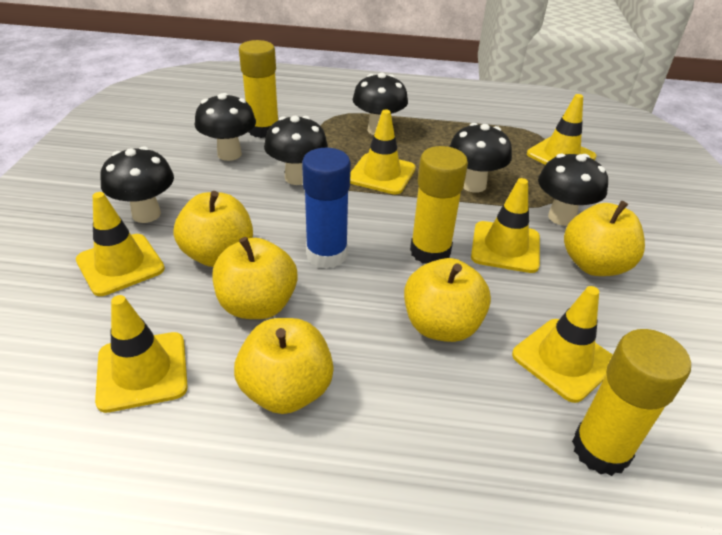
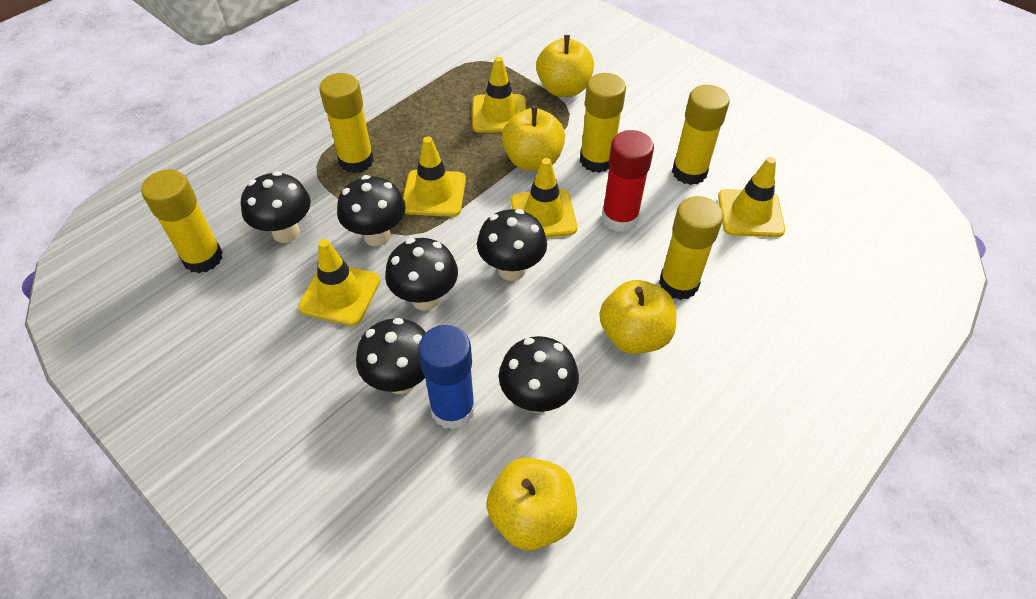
red glue stick: none = 0 -> [602,130,654,232] = 1
yellow apple: [174,191,253,267] [212,237,298,319] [234,318,334,414] [404,258,491,342] [564,201,645,276] = 5 -> [486,458,577,550] [502,106,565,171] [536,35,594,97] [599,280,676,354] = 4
yellow glue stick: [239,40,279,138] [410,146,468,264] [572,329,691,476] = 3 -> [141,170,223,273] [319,73,374,173] [580,73,626,173] [659,196,723,300] [672,85,730,185] = 5
yellow traffic cone: [76,192,165,296] [95,295,188,413] [350,109,416,194] [471,178,540,273] [512,286,613,403] [527,94,596,165] = 6 -> [298,239,380,326] [403,137,466,217] [472,57,526,133] [511,158,577,238] [718,157,785,237] = 5

